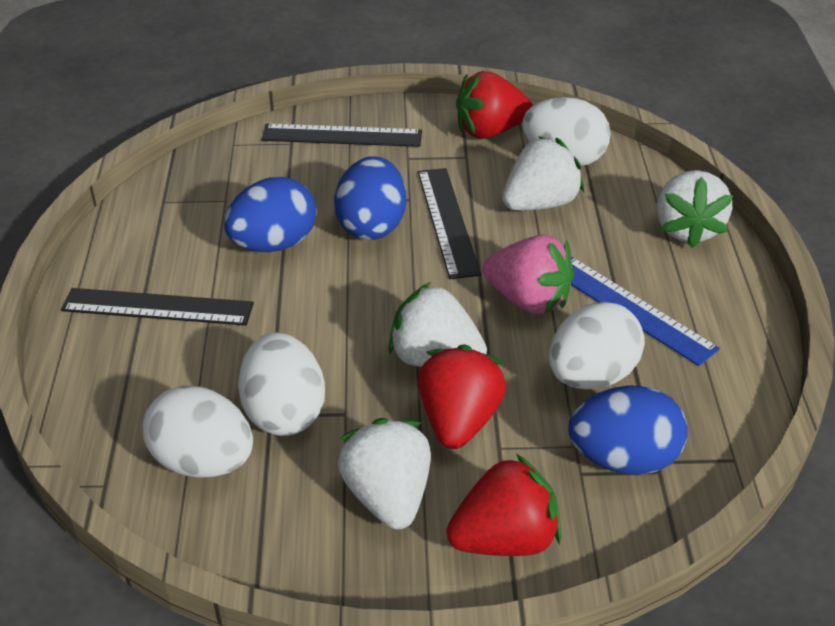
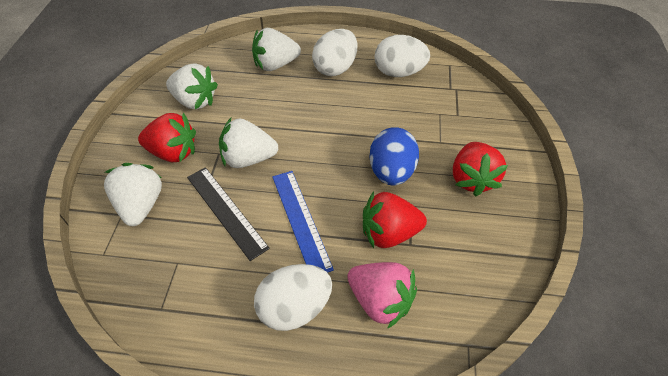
black ruler: [61,288,254,325] [261,124,422,147] [418,168,481,279] = 3 -> [187,167,270,261] = 1
blue egg: [224,177,317,252] [334,156,406,240] [569,385,688,475] = 3 -> [369,127,419,186] = 1
white egg: [143,386,253,478] [238,332,325,436] [522,97,611,166] [549,302,645,390] = 4 -> [254,264,332,331] [312,29,357,76] [374,35,430,77] = 3

